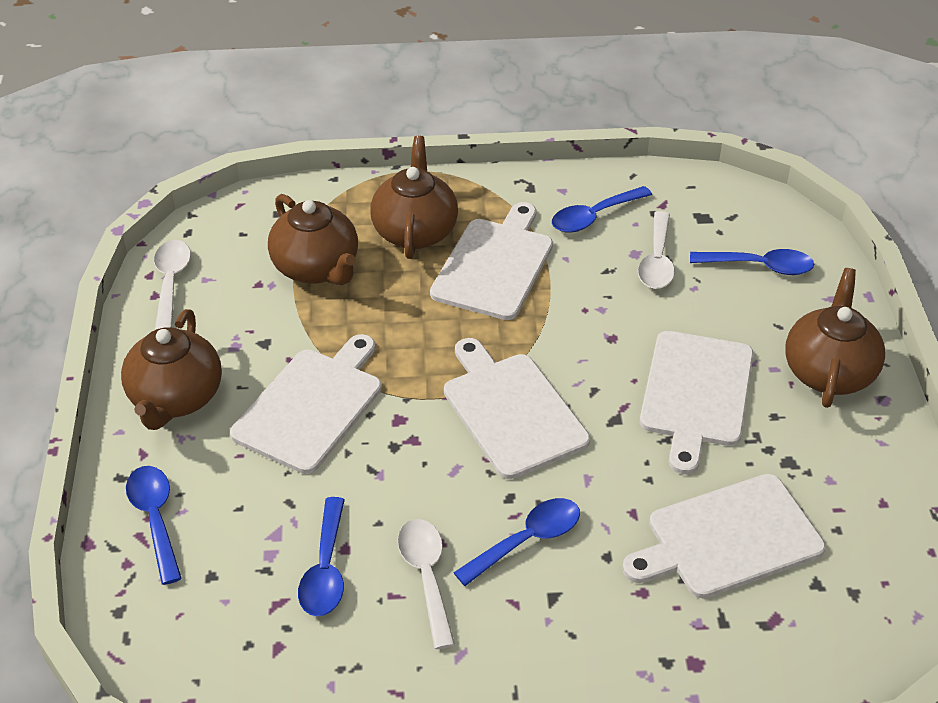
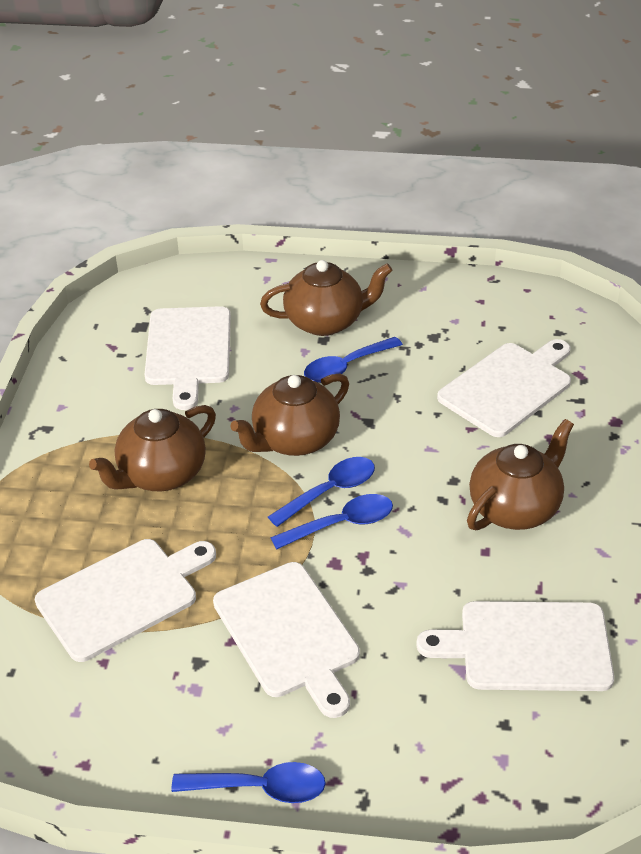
blue spoon: [126,466,182,585] [298,497,345,616] [453,498,580,586] [552,186,652,233] [690,249,814,275] = 5 -> [171,762,326,803] [268,457,375,527] [270,494,393,550] [304,337,403,383] = 4
white spoon: [154,240,191,330] [398,519,455,649] [638,211,675,289] = 3 -> none = 0

